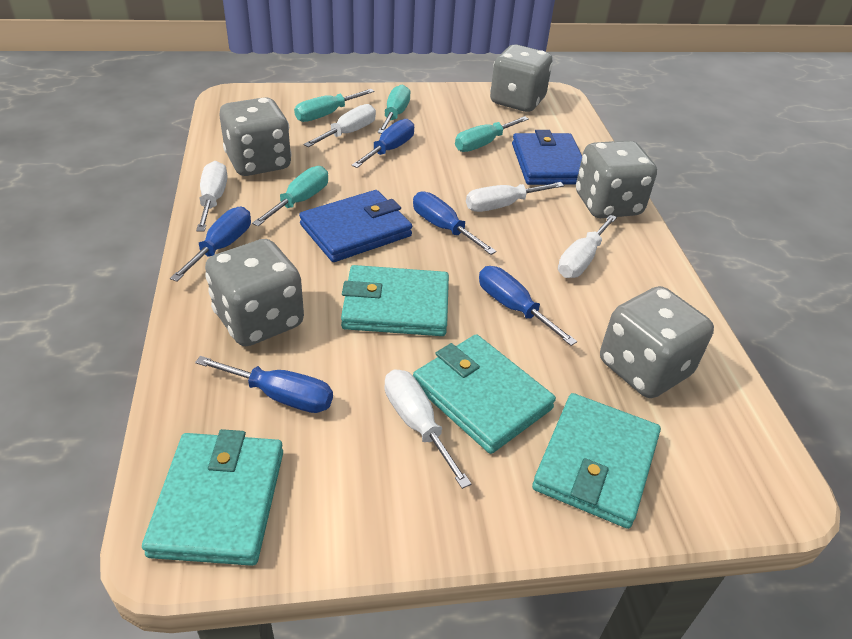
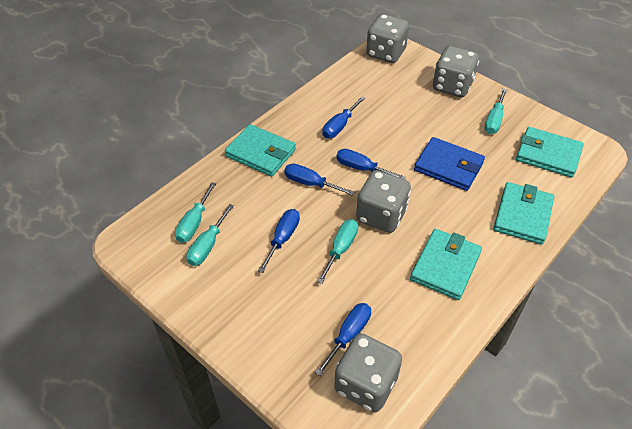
blue wallet: [299,190,412,262] [512,130,582,185] = 2 -> [414,137,485,191] = 1
grey dice: [205,239,304,346] [219,97,292,176] [490,45,553,112] [576,140,657,218] [600,286,714,398] = 5 -> [334,333,402,412] [356,170,411,233] [366,14,409,63] [433,46,479,97] = 4
white screwdriver: [196,161,227,231] [303,104,376,147] [384,369,471,489] [466,182,564,212] [558,214,617,278] = 5 -> none = 0

